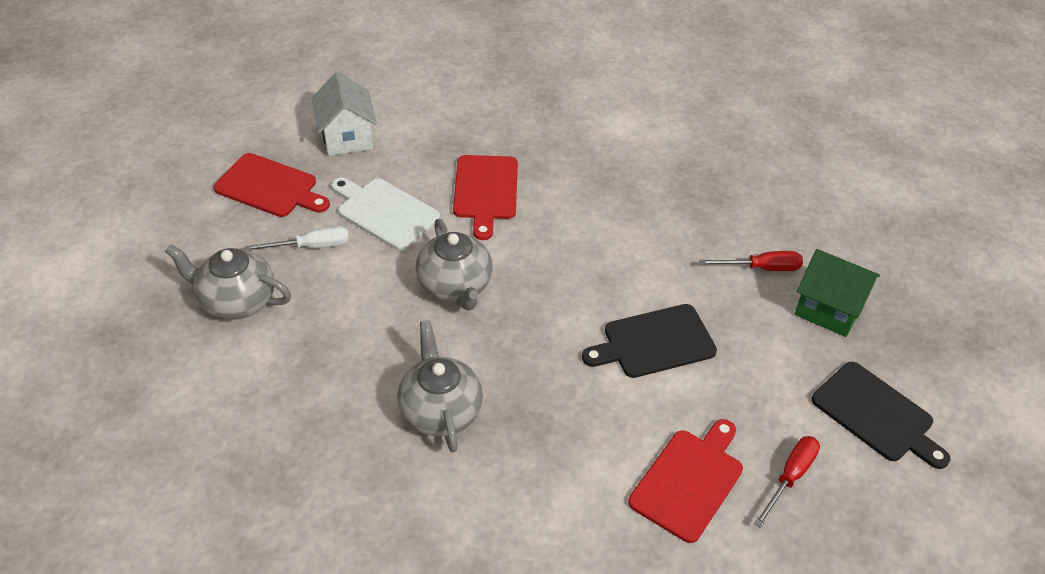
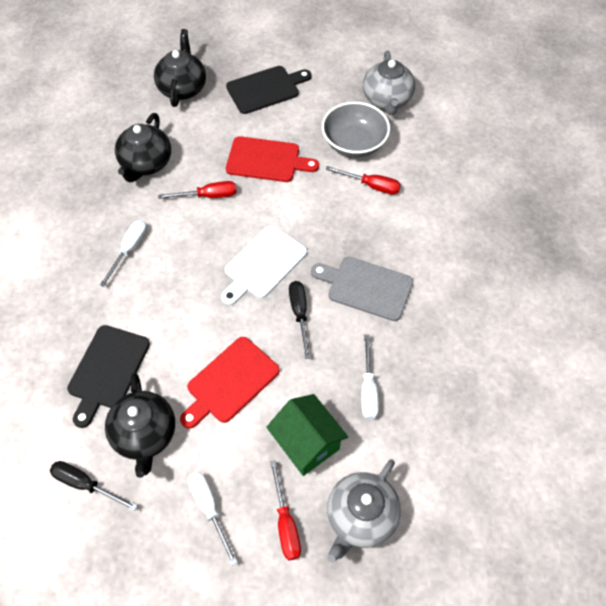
black screwdriver: none = 0 -> [50,461,138,511] [289,281,311,359] = 2
black teapot: none = 0 -> [105,373,175,478] [115,113,171,182] [154,29,206,107] = 3
grey bowl: none = 0 -> [322,102,390,157] = 1
grey cutting board: none = 0 -> [311,257,413,321] = 1
grey teapot: [165,244,291,320] [397,320,483,452] [416,219,493,310] = 3 -> [327,459,401,562] [363,51,415,115] = 2
red cutting board: [214,153,330,217] [453,155,518,240] [628,419,743,543] = 3 -> [180,337,280,429] [226,136,319,182] = 2
red screwdriver: [700,251,803,271] [754,436,820,528] = 2 -> [158,181,237,199] [270,461,301,560] [325,166,401,195] = 3
white house: [312,72,377,156] = 1 -> none = 0
white screwdriver: [245,226,349,251] = 1 -> [100,220,147,287] [188,472,238,566] [361,335,379,420] = 3

